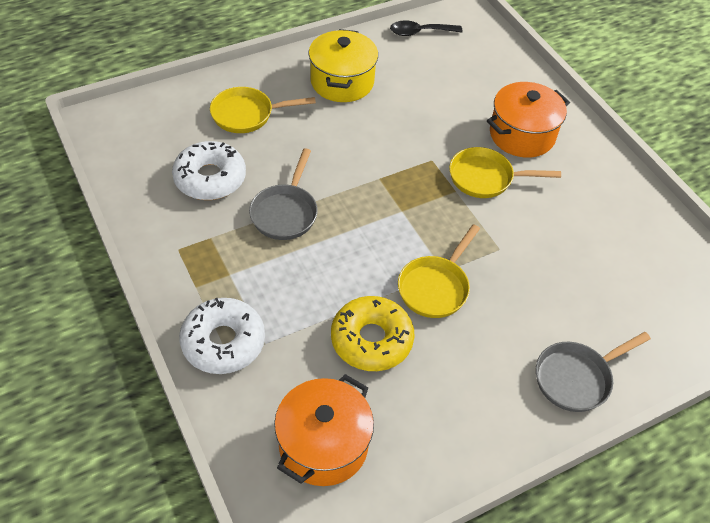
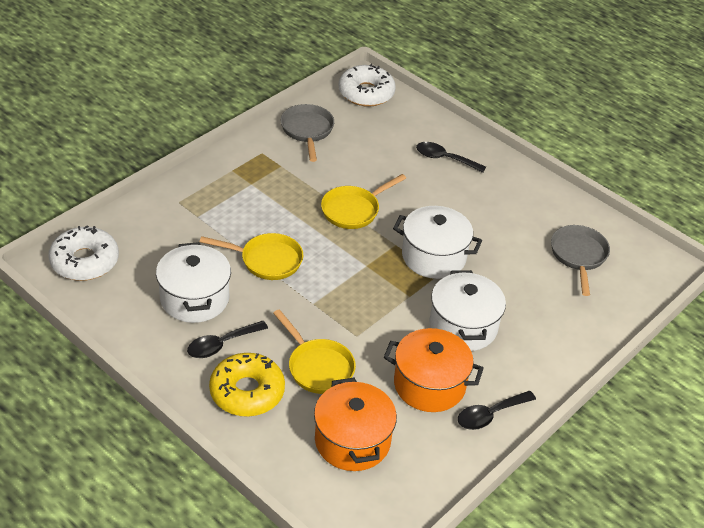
black spoon: [390,20,463,36] = 1 -> [187,321,268,358] [416,142,486,173] [458,391,536,430] = 3
white pot: none = 0 -> [156,242,231,323] [393,206,482,279] [430,270,506,351] = 3
yellow pot: [309,29,378,102] = 1 -> none = 0

